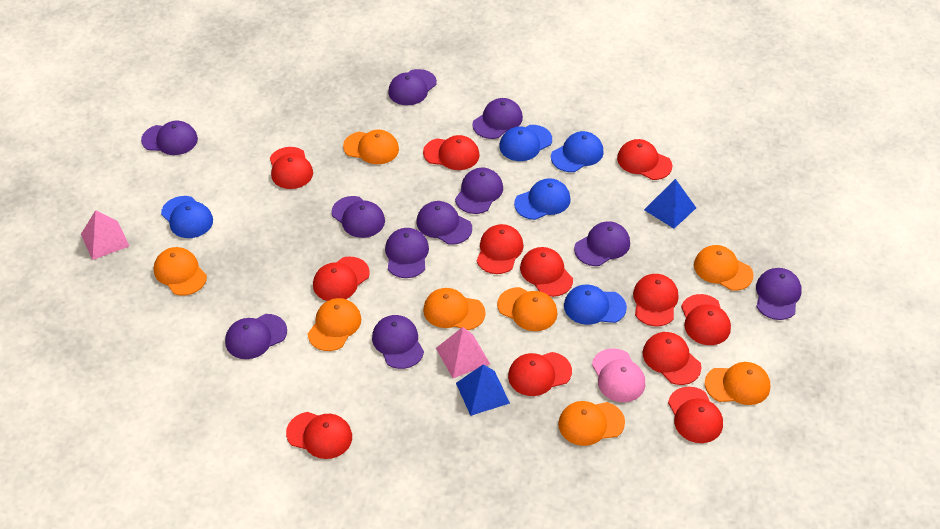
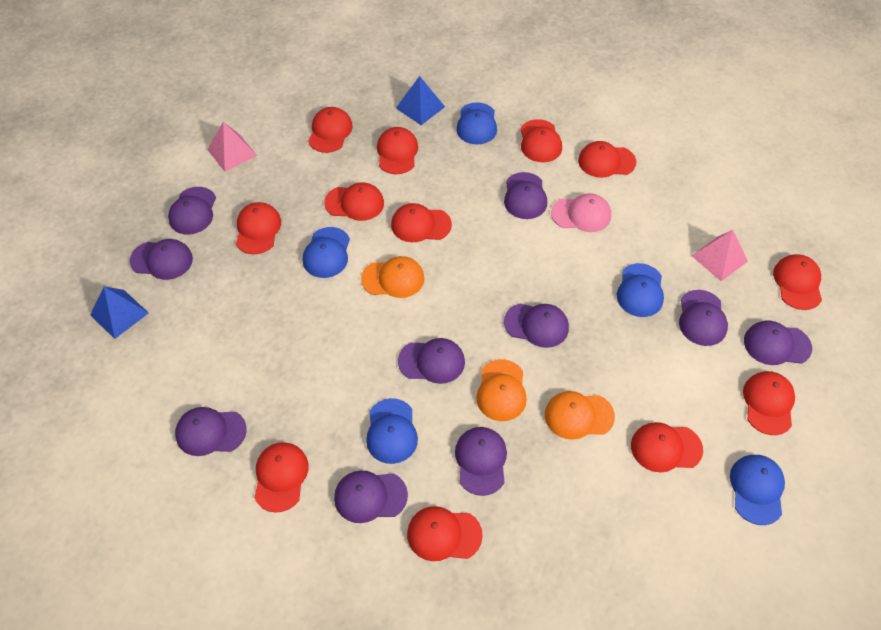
orange cap: [154,247,207,295] [308,298,361,351] [343,129,399,164] [423,288,486,330] [497,287,558,331] [558,401,625,446] [694,245,754,291] [705,362,770,405] = 8 -> [361,256,424,298] [476,359,527,421] [545,391,615,440] = 3
purple cap: [141,121,198,155] [225,314,287,359] [331,196,385,238] [372,315,424,369] [385,228,429,278] [388,69,437,105] [417,201,472,245] [455,168,503,214] [472,98,523,139] [574,221,630,266] [756,268,802,320] = 11 -> [130,239,193,280] [168,187,216,235] [175,407,247,456] [334,470,408,523] [398,338,465,384] [455,427,507,496] [504,172,547,219] [504,303,569,348] [679,290,728,346] [744,320,812,365] = 10

